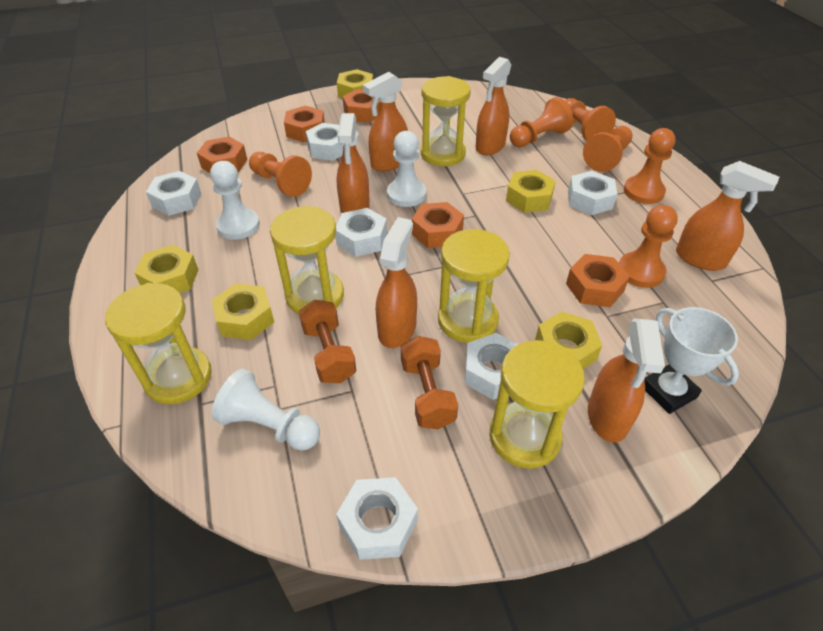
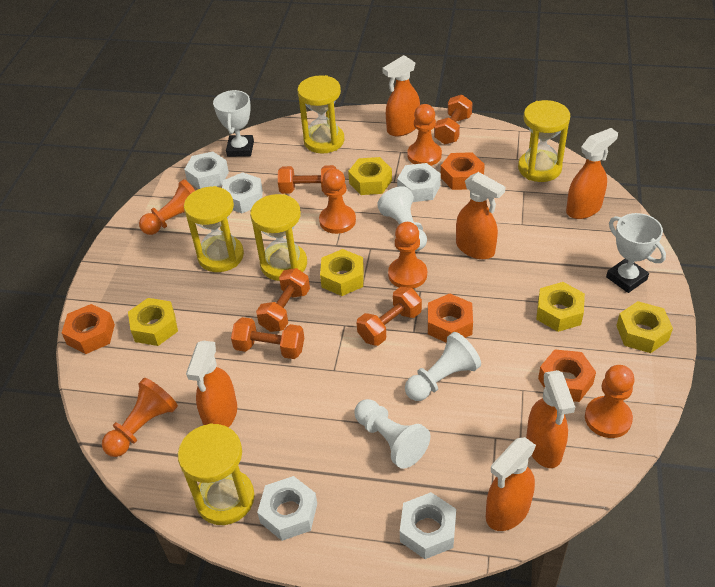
orange dumbbell: [299,300,356,383] [401,336,458,429] = 2 -> [231,317,304,359] [256,268,310,332] [278,165,336,194] [357,287,422,346] [434,95,473,144] = 5
orange nut: [197,136,247,173] [284,106,325,142] [343,89,380,123] [412,202,464,248] [566,254,630,307] = 5 -> [62,304,115,354] [428,293,473,343] [441,152,485,190] [538,349,596,402] = 4
white nut: [146,171,201,216] [306,123,343,161] [335,208,387,257] [336,477,418,560] [465,333,518,400] [568,171,617,215] = 6 -> [184,151,229,189] [222,172,263,213] [257,476,317,541] [397,163,441,202] [400,492,456,559] = 5
white trophy: [644,307,739,414] = 1 -> [213,90,254,157] [606,213,666,293] = 2

